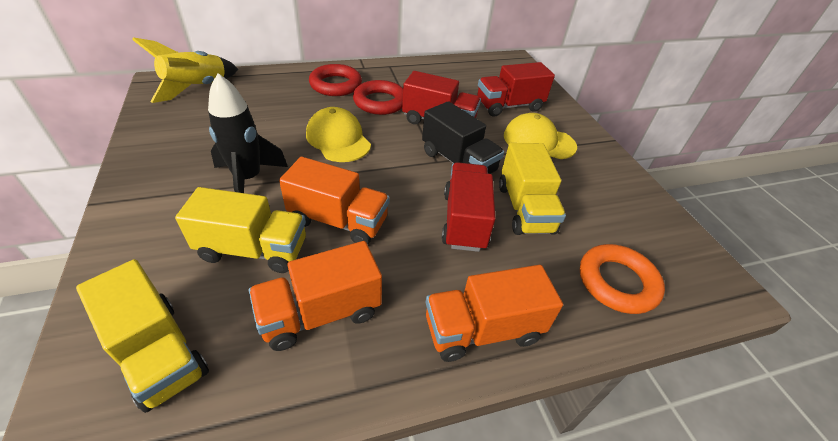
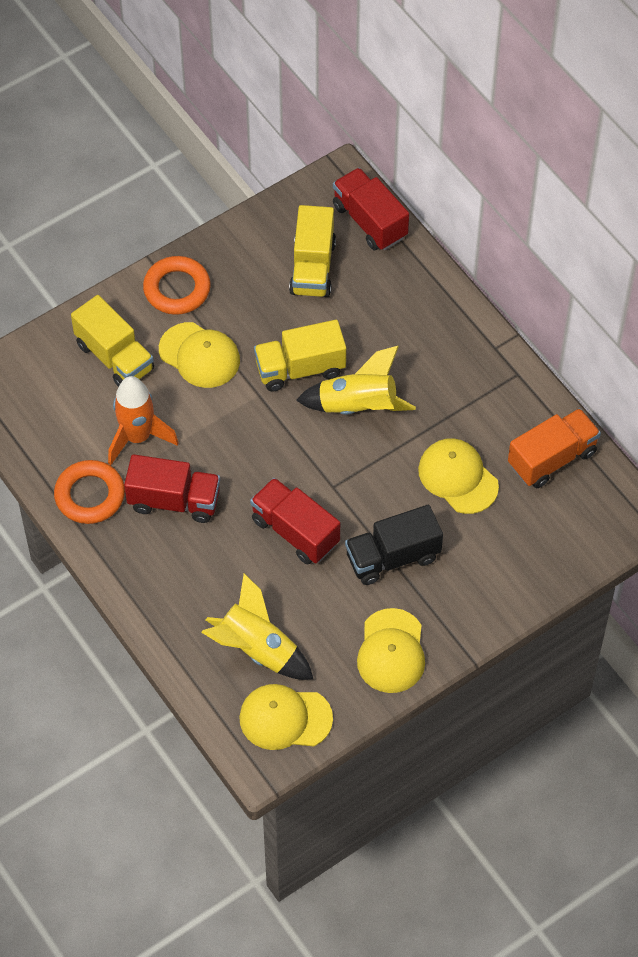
black rocket: [208,73,288,193] = 1 -> none = 0
orange ring: [580,244,665,314] = 1 -> [54,460,125,524] [143,256,211,315] = 2
orange rocket: none = 0 -> [108,376,179,465] = 1
orange truck: [248,241,382,351] [279,157,390,245] [426,265,563,362] = 3 -> [508,408,601,488] = 1
red ring: [309,64,362,96] [353,80,403,115] = 2 -> none = 0
yellow cap: [306,107,371,162] [504,113,577,159] = 2 -> [159,322,240,388] [239,684,333,750] [357,608,425,693] [418,438,499,514] = 4
yellow rocket: [132,37,238,103] = 1 -> [201,573,313,680] [296,346,416,415] = 2

